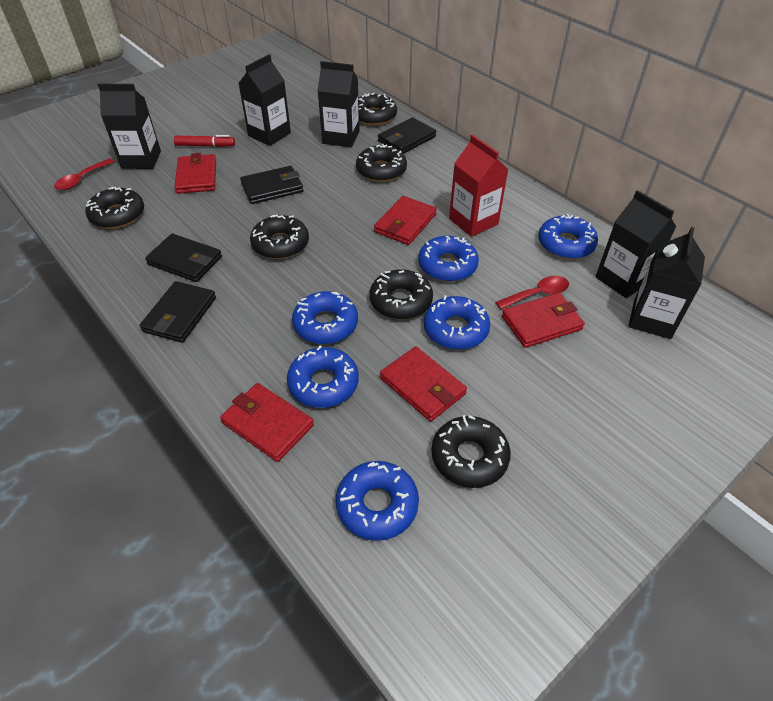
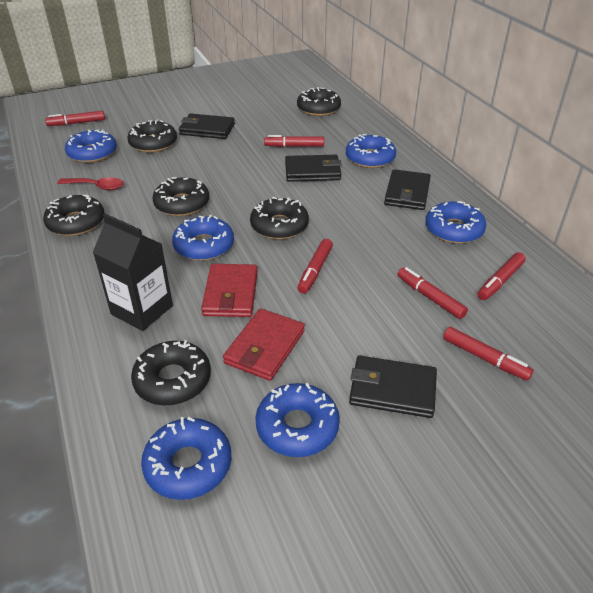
black carton: [98,84,161,169] [238,54,291,146] [318,61,360,147] [595,190,676,298] [628,227,705,339] = 5 -> [93,214,173,331] = 1
red carton: [449,134,509,237] = 1 -> none = 0
red marker: [174,135,235,147] = 1 -> [45,111,105,126] [264,135,324,147] [297,239,333,294] [397,267,468,319] [443,327,534,381] [478,252,526,300] = 6
red spoon: [54,158,114,190] [495,276,569,310] = 2 -> [57,177,124,190] = 1
red wallet: [174,153,216,194] [220,383,314,462] [374,196,437,245] [380,346,467,422] [502,293,585,348] = 5 -> [201,264,258,317] [223,309,305,381] = 2

